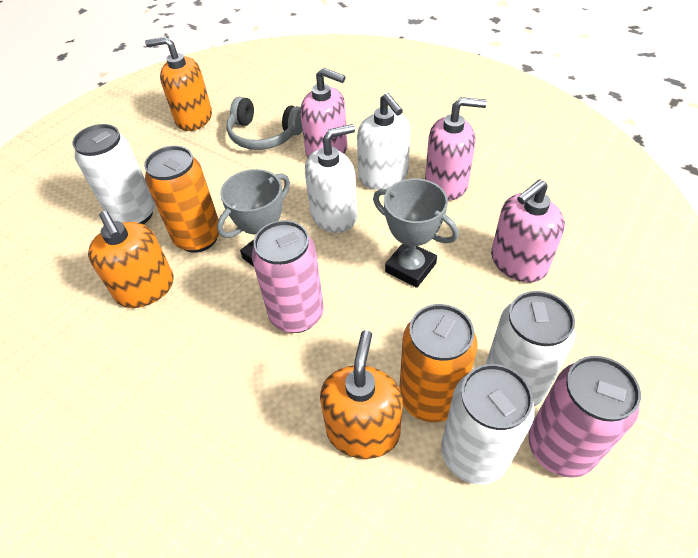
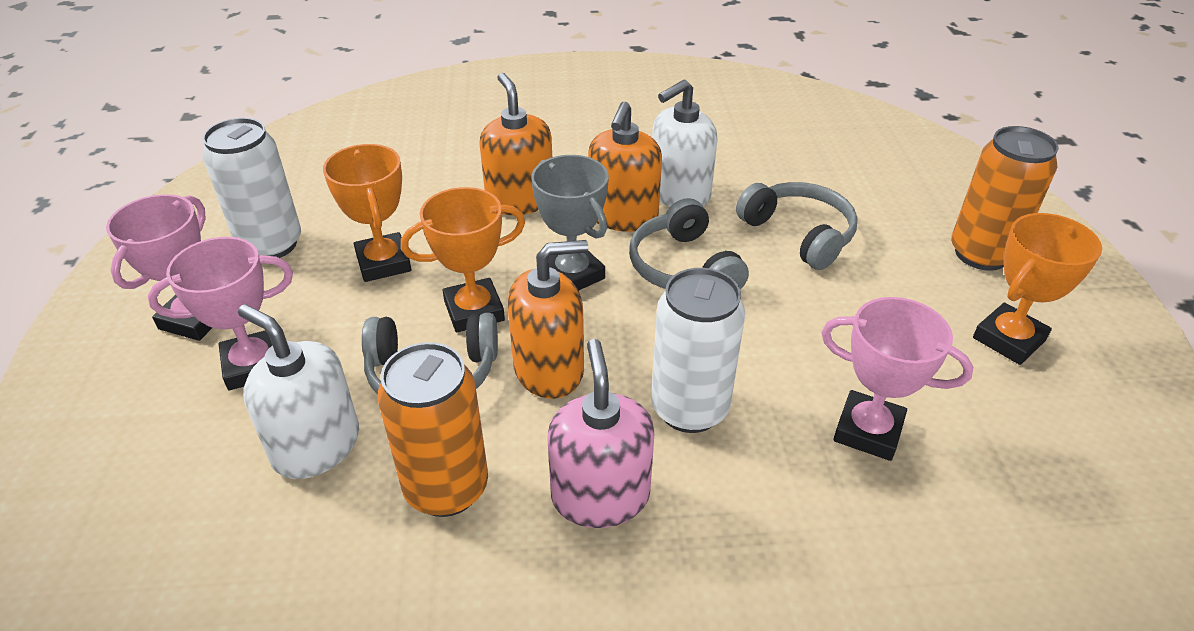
grey headphones: [226,97,302,150] = 1 -> [362,313,498,395] [629,198,749,289] [736,182,858,270] = 3
grey trophy: [217,169,290,267] [373,179,459,288] = 2 -> [531,155,609,291] = 1
orange trophy: none = 0 -> [323,144,411,282] [401,187,525,332] [973,213,1102,365] = 3
pink can: [252,220,324,333] [528,356,641,478] = 2 -> none = 0
pink soap dispenser: [300,68,347,158] [425,97,487,201] [491,179,565,283] = 3 -> [547,339,654,528] = 1
pink trophy: none = 0 -> [106,194,212,341] [148,237,293,390] [821,297,973,461] = 3
white can: [72,124,155,224] [441,364,535,485] [486,291,576,407] = 3 -> [202,118,301,258] [651,268,745,433] = 2

